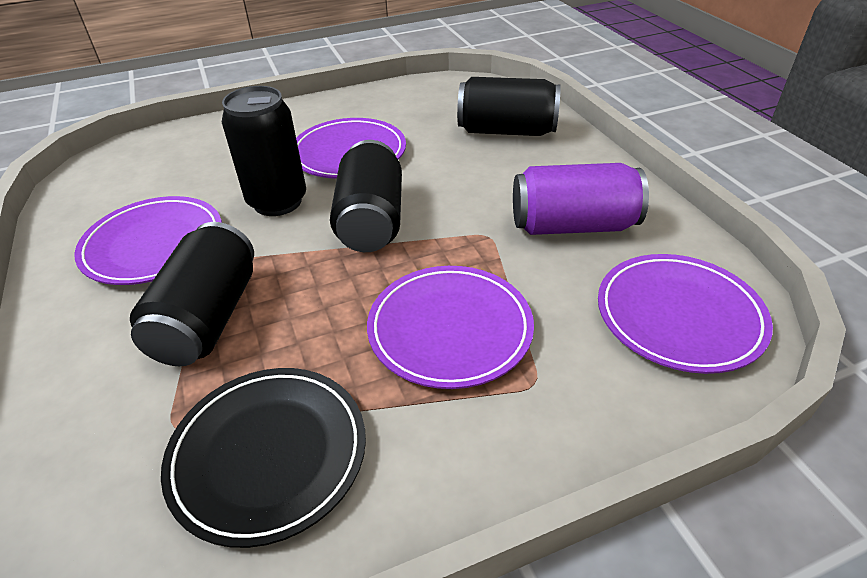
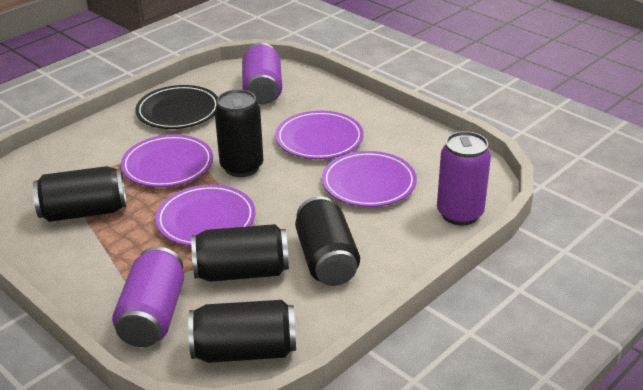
black can: [130,222,254,366] [222,86,306,216] [330,140,402,252] [457,77,561,136] = 4 -> [33,166,127,222] [188,300,296,363] [191,224,289,282] [215,89,263,177] [295,196,360,286] = 5
purple can: [513,163,649,235] = 1 -> [112,247,184,347] [242,43,282,104] [437,131,491,225] = 3

